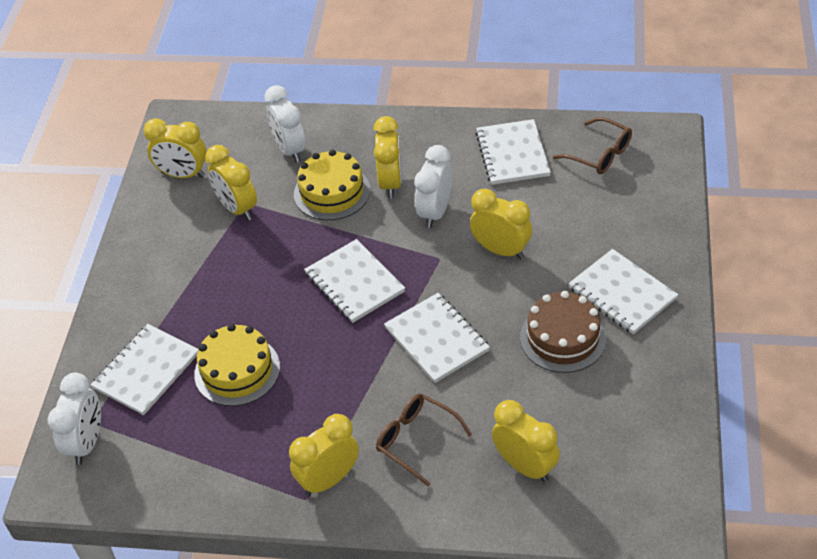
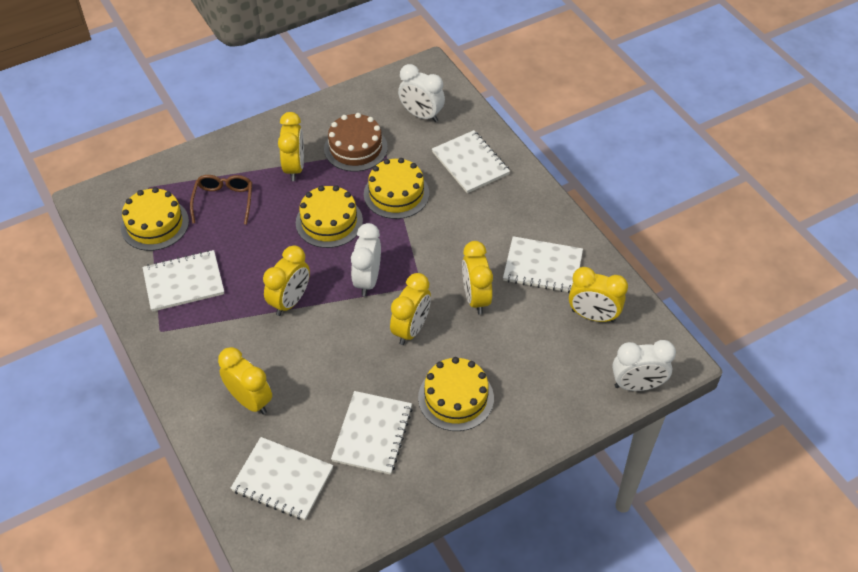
brown glasses: [376,394,472,486] [553,117,632,174] = 2 -> [190,175,252,225] = 1
yellow cake: [194,324,280,406] [294,150,370,220] = 2 -> [121,187,189,251] [296,185,363,248] [364,158,429,219] [418,357,494,431] = 4

